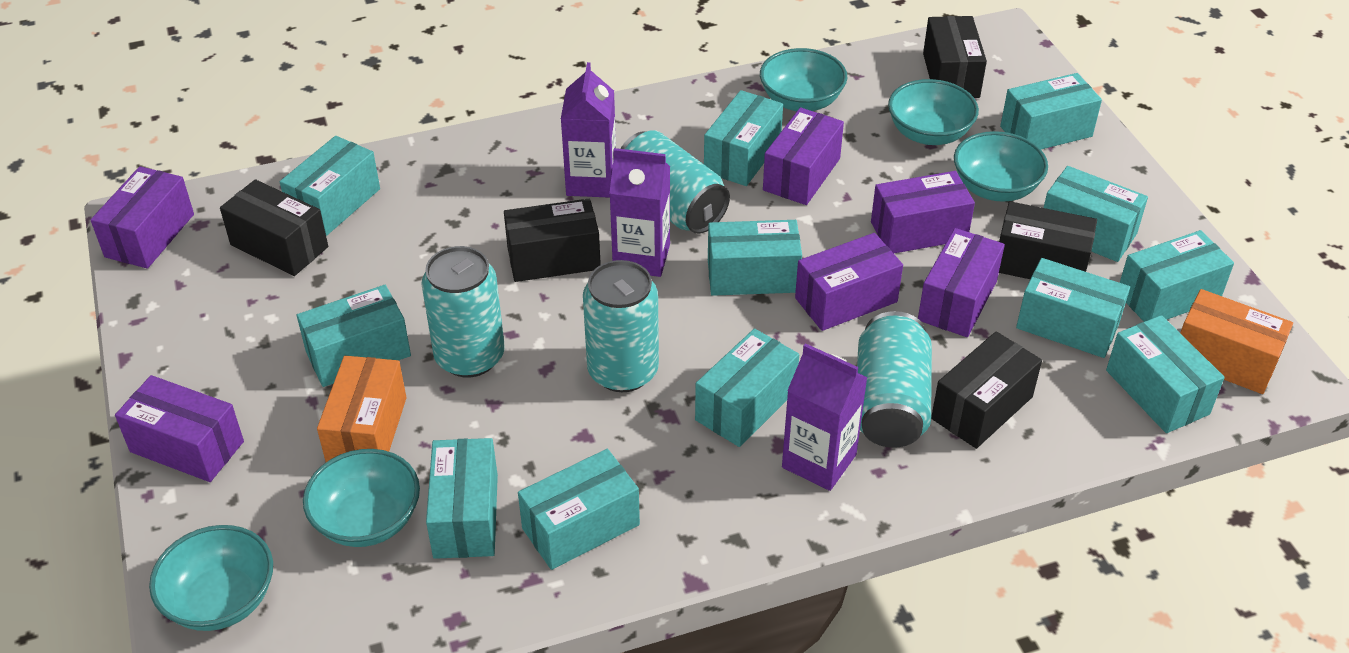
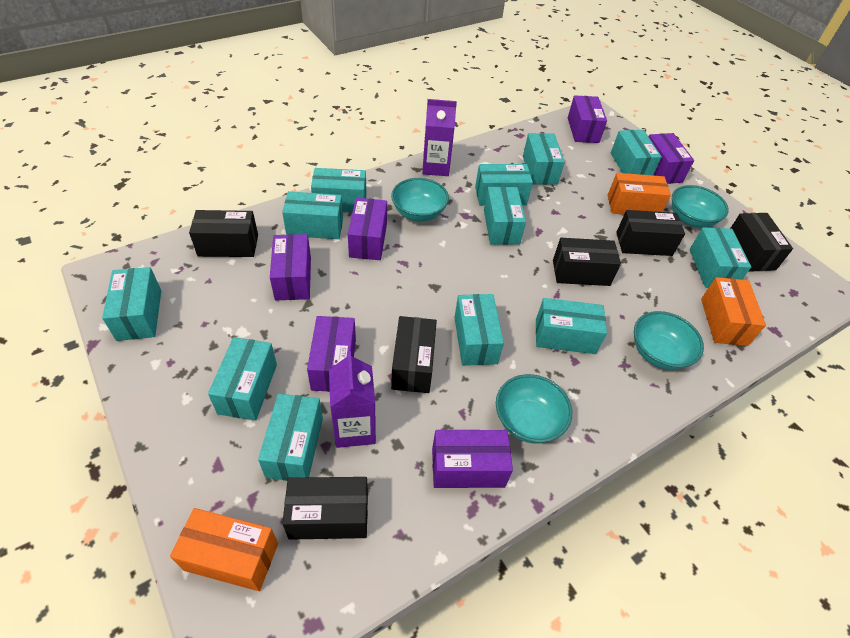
black box: [220,179,328,276] [504,199,601,282] [923,16,987,98] [931,331,1042,449] [999,201,1097,279] = 5 -> [189,210,258,257] [282,477,368,540] [391,316,437,393] [553,238,621,286] [616,210,685,256] [730,213,793,272] = 6
orange box: [317,356,406,462] [1180,289,1293,394] = 2 -> [170,508,278,591] [607,173,671,215] [701,277,766,346] = 3
purple carton: [561,62,616,198] [609,148,670,277] [782,343,868,491] = 3 -> [329,351,376,448] [422,99,457,176] = 2
turquoise bowl: [149,525,273,631] [303,449,420,547] [760,48,847,112] [888,79,979,145] [954,131,1048,202] = 5 -> [391,178,449,221] [496,374,572,444] [634,311,704,370] [672,185,729,228] = 4
turquoise can: [421,246,505,377] [583,260,659,392] [621,130,730,234] [857,311,932,448] = 4 -> none = 0

